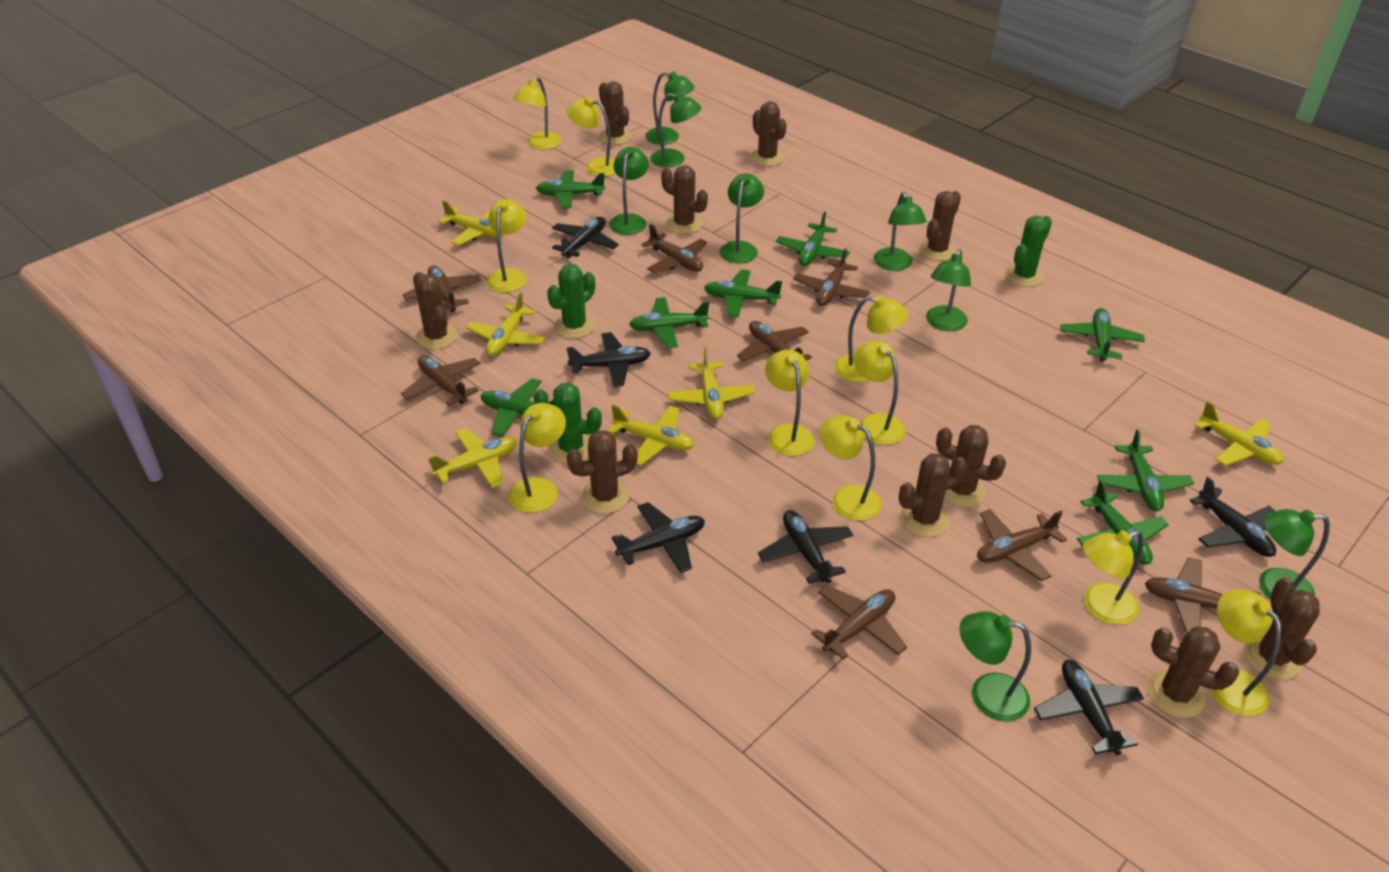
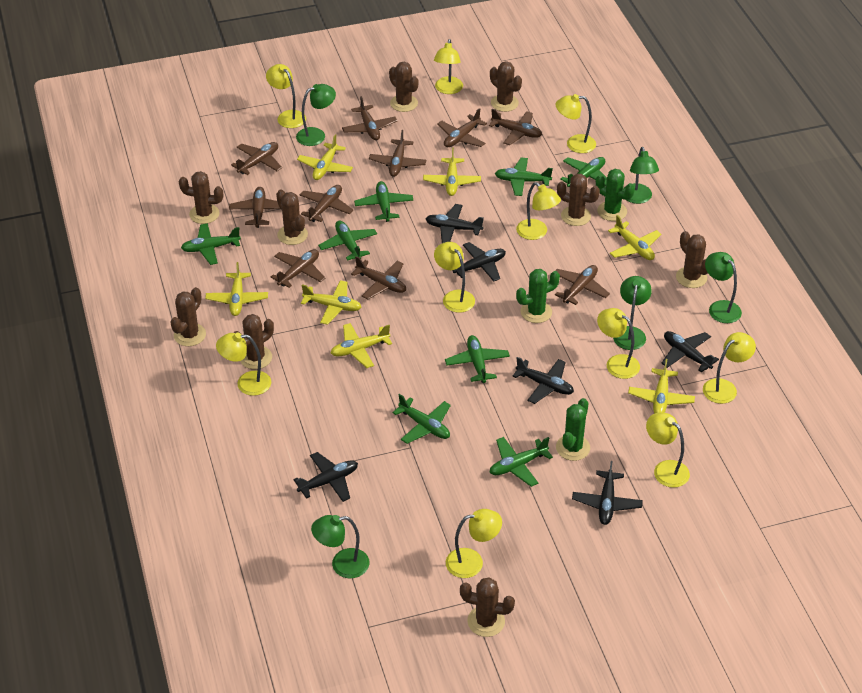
brown cactus: [413,272,458,349] [567,430,638,514] [599,81,632,145] [661,165,708,234] [750,101,787,166] [899,453,967,537] [918,191,961,261] [936,425,1006,507] [1147,627,1239,718] [1244,577,1320,680] = 10 -> [170,287,206,346] [179,171,223,224] [234,314,274,369] [276,190,308,245] [389,62,418,112] [460,578,515,637] [490,61,522,112] [557,174,600,226] [676,231,708,288] = 9
brown plane: [401,355,481,406] [403,265,481,312] [641,224,707,273] [737,321,812,361] [793,248,870,306] [811,585,907,660] [977,509,1067,581] [1145,557,1261,634] = 8 -> [229,187,280,228] [231,142,282,175] [271,249,325,288] [300,185,353,222] [342,96,397,140] [351,256,406,300] [369,130,426,177] [437,108,487,147] [489,109,542,145] [555,265,610,305] = 10
green lamp: [609,147,649,235] [645,72,695,145] [650,93,701,167] [719,173,764,264] [874,192,927,271] [926,249,971,331] [960,611,1031,722] [1259,509,1330,599] = 8 -> [296,84,336,146] [311,515,370,578] [613,276,652,350] [623,147,659,204] [705,252,742,323] = 5
yellow plane: [428,428,517,488] [438,200,504,246] [466,292,545,356] [608,405,694,466] [668,347,755,419] [1195,401,1284,466] = 6 -> [205,262,268,316] [297,134,353,180] [301,280,361,325] [331,323,392,368] [423,148,481,196] [608,215,662,260] [628,359,695,414] = 7

